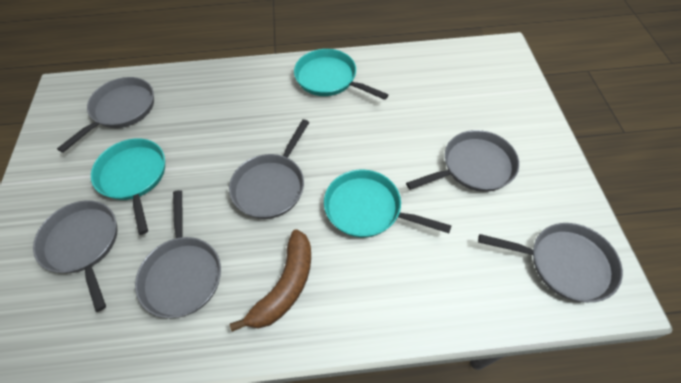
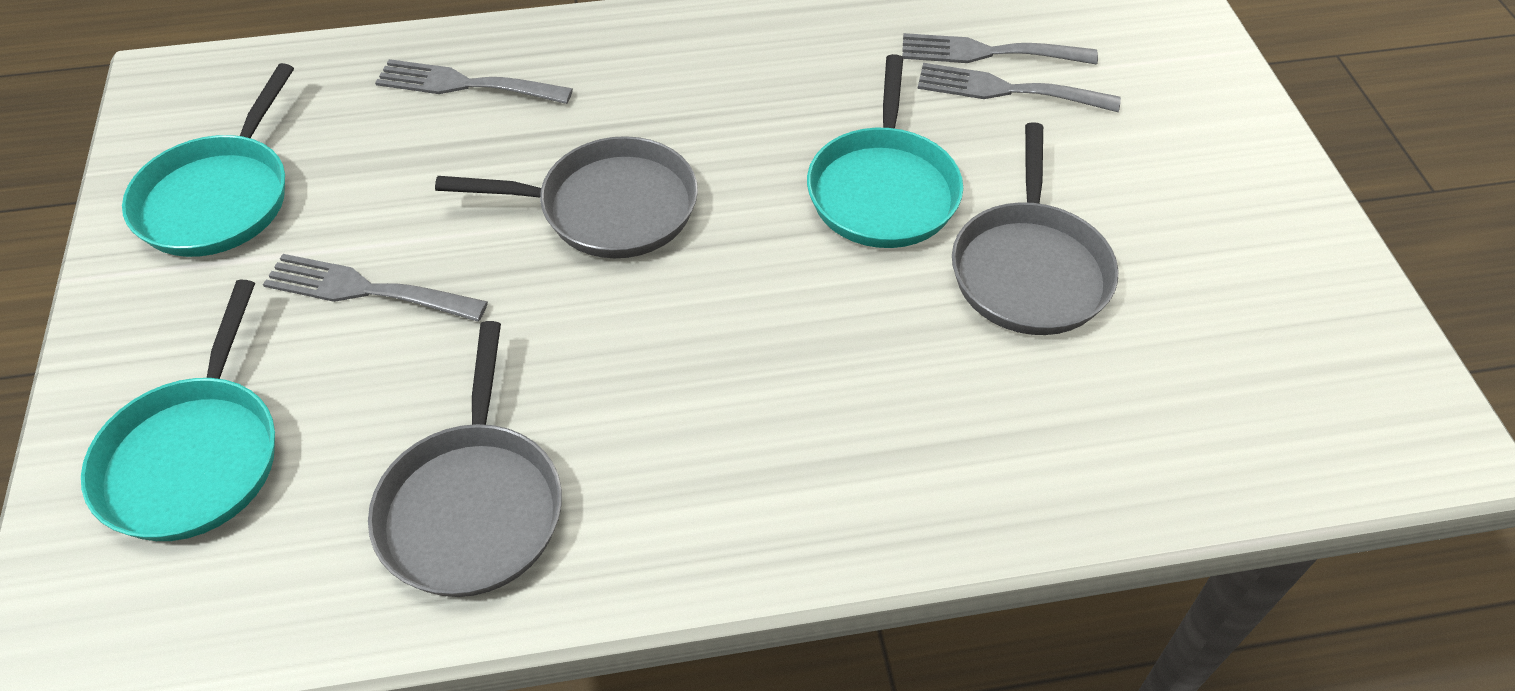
brown banana: [230,229,311,332] = 1 -> none = 0
grey fork: none = 0 -> [263,254,488,322] [375,59,573,104] [902,33,1098,64] [917,63,1121,112] = 4
grey pan: [33,200,118,312] [57,77,154,153] [135,190,221,318] [229,119,309,219] [406,130,519,192] [478,223,623,302] = 6 -> [368,321,562,597] [435,136,698,258] [952,122,1118,335] = 3

